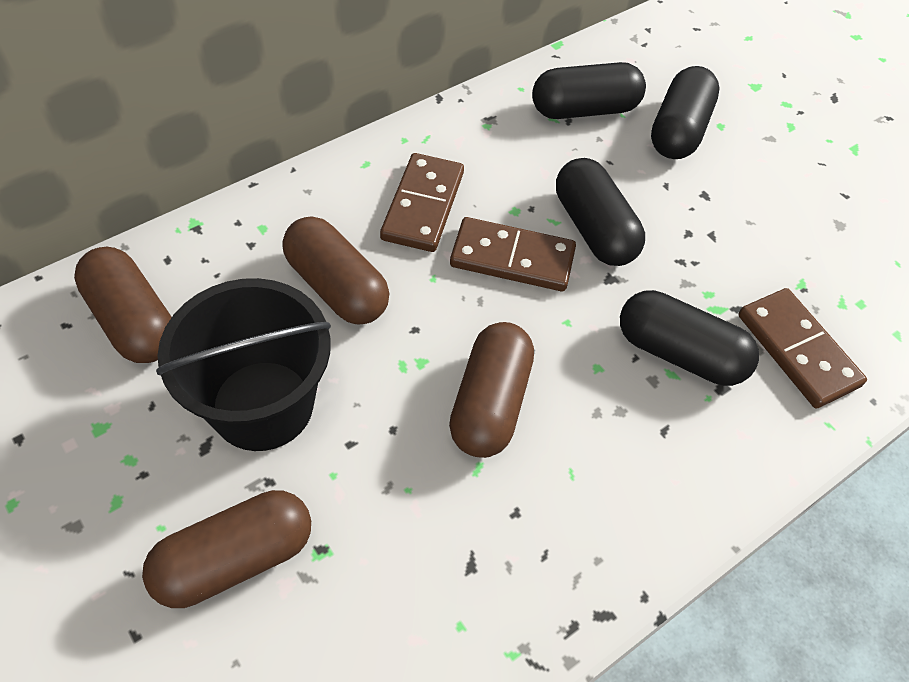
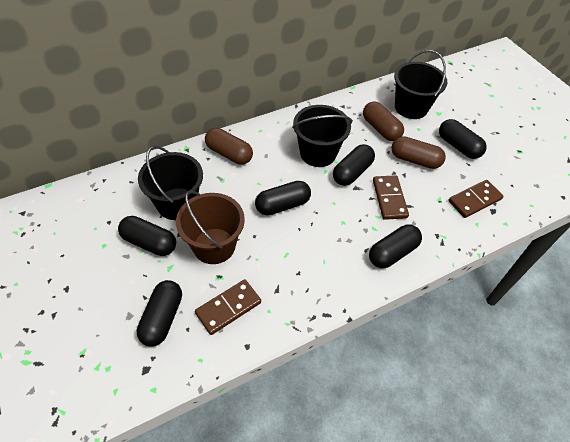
black bucket: [156,278,331,451] = 1 -> [138,146,203,220] [292,105,352,167] [394,50,447,119] = 3
black capsule: [532,62,646,119] [556,158,645,266] [620,290,759,386] [651,66,719,159] = 4 -> [118,216,176,256] [137,280,182,347] [255,181,311,216] [333,144,375,186] [369,225,422,268] [439,119,487,159] = 6
brown bucket: none = 0 -> [176,191,245,264] = 1
brown capsule: [74,247,172,363] [142,490,311,608] [282,216,390,324] [449,322,534,458] = 4 -> [205,128,253,165] [363,101,404,141] [391,136,446,169] = 3

